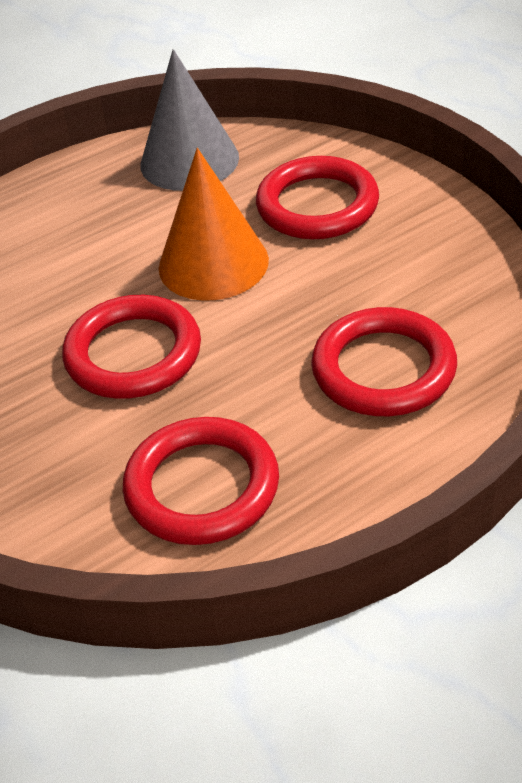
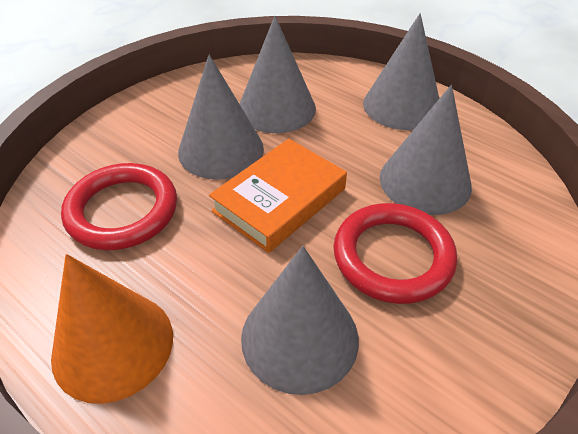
grey cone: [141,49,239,191] = 1 -> [178,55,264,180] [239,16,316,133] [241,246,359,395] [363,13,439,130] [380,85,472,215] = 5
orange book: none = 0 -> [209,139,347,253] = 1
red ring: [62,295,201,399] [122,417,279,545] [256,156,379,239] [311,307,457,416] = 4 -> [61,163,177,250] [333,203,457,304] = 2

